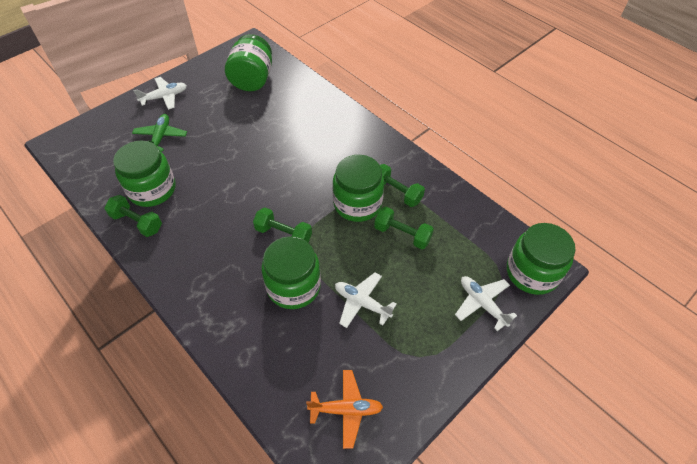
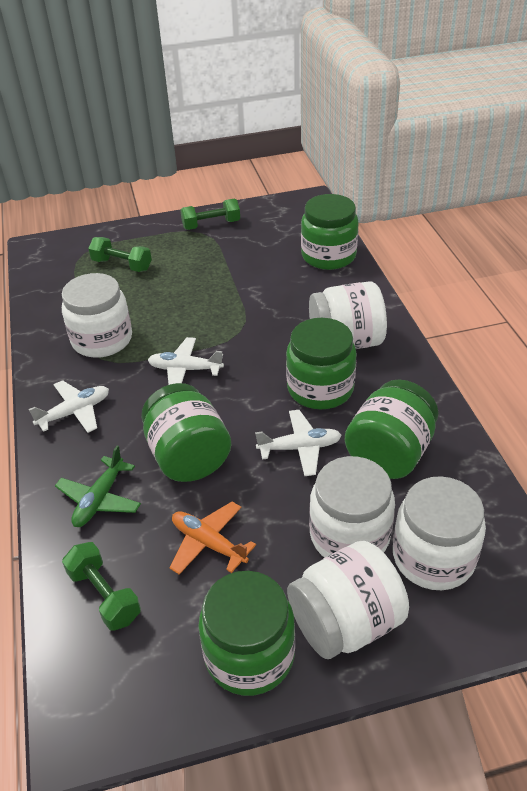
green dumbbell: [104,195,162,237] [253,208,312,242] [374,207,434,249] [380,164,425,207] = 4 -> [62,542,141,631] [88,237,152,272] [180,198,240,230] = 3
white jar: none = 0 -> [62,273,132,358] [287,541,409,659] [309,281,387,349] [309,456,395,558] [393,476,486,590] = 5

